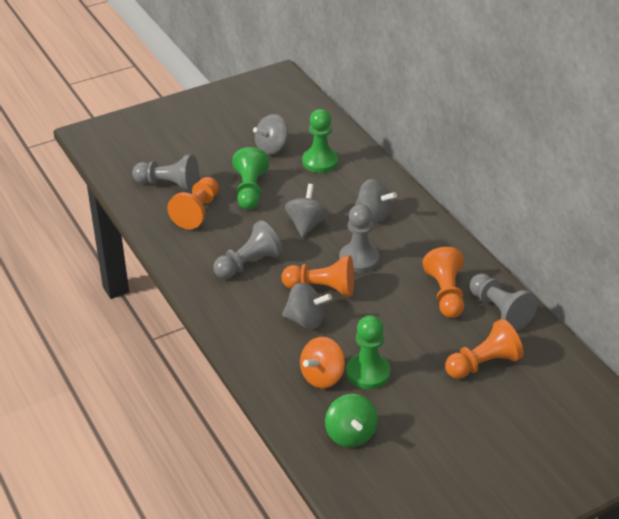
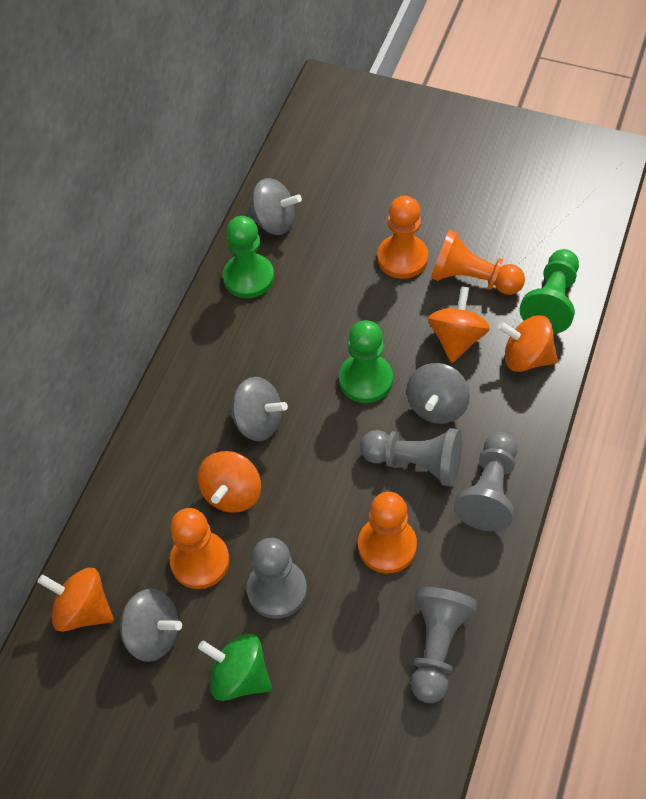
orange spinning top: [300,337,345,388] = 1 -> [37,568,114,632] [198,451,261,513] [428,286,490,363] [498,315,558,372] = 4

